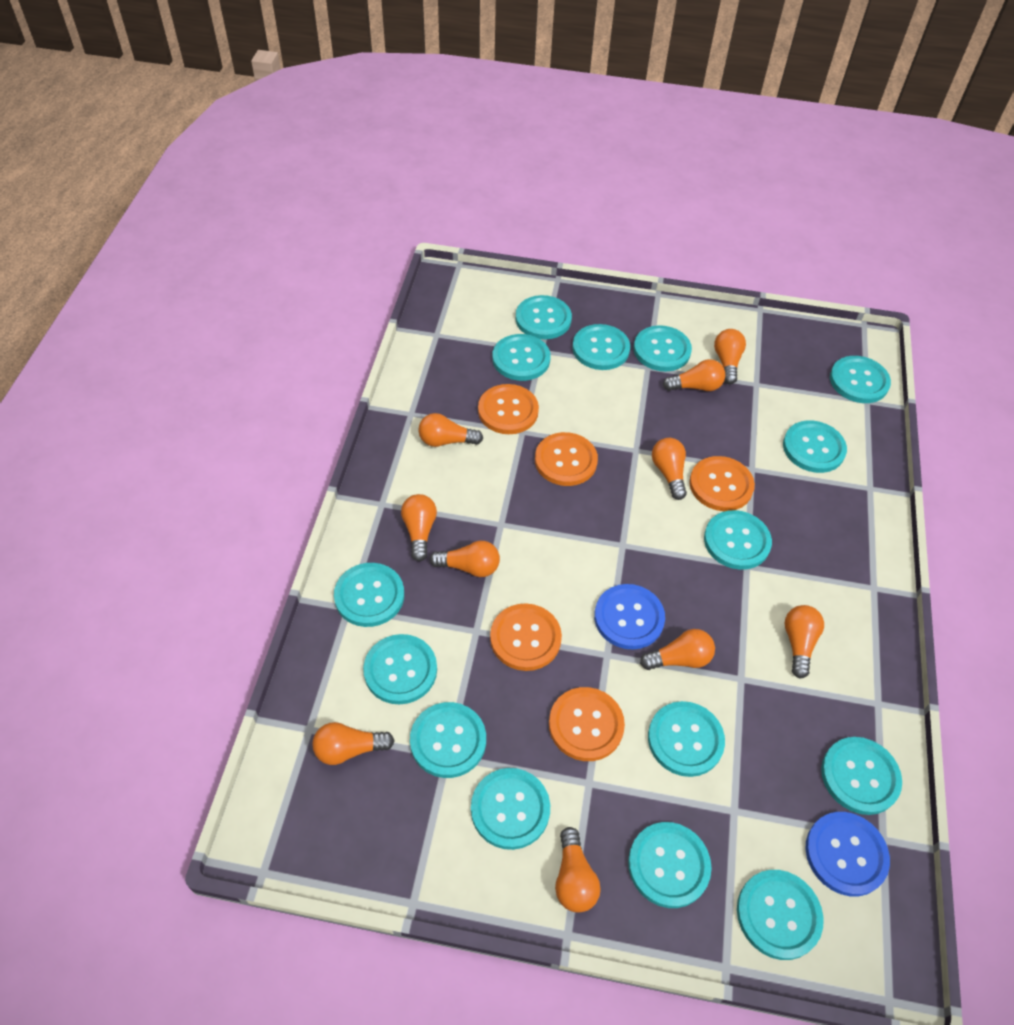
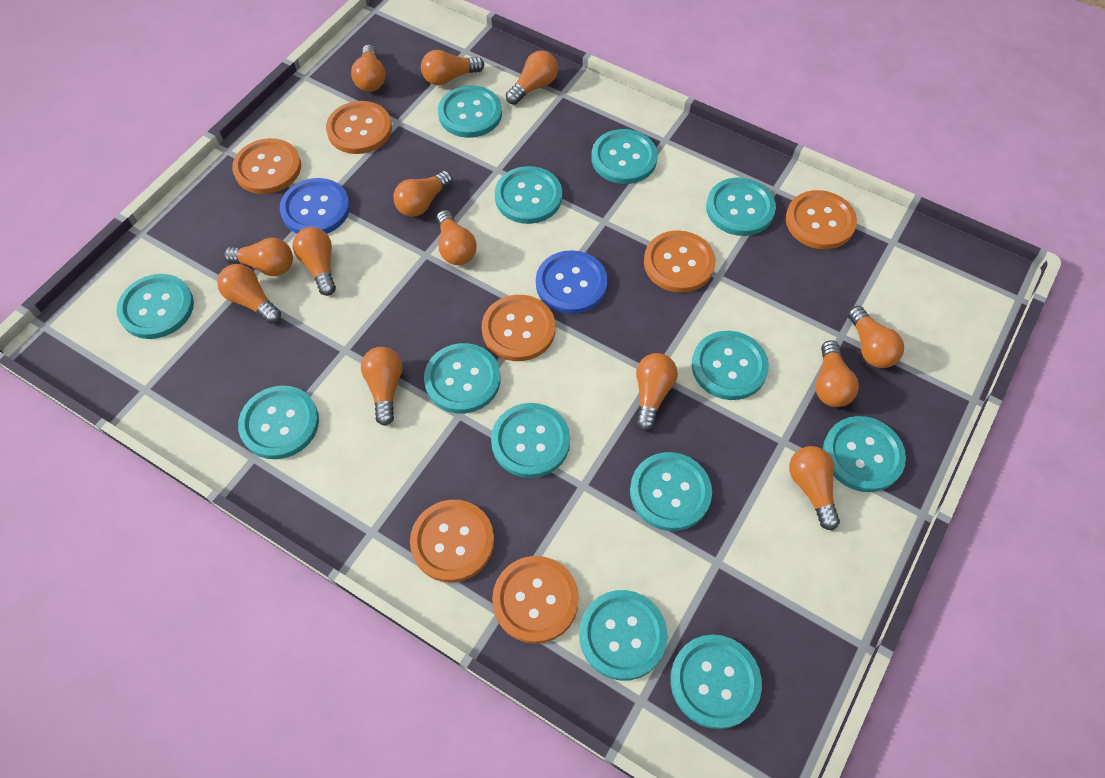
orange button: [478,384,539,434] [490,603,562,671] [535,432,598,486] [549,687,625,761] [689,456,755,511] = 5 -> [232,138,301,194] [326,101,392,154] [410,500,494,583] [482,295,555,361] [492,556,579,644] [644,230,715,293] [786,190,857,249] = 7
orange light bulb: [312,722,395,765] [401,494,437,561] [419,413,483,447] [430,541,500,577] [555,827,601,912] [640,629,715,670] [652,438,687,500] [663,359,725,391] [714,329,746,384] [785,605,824,679] = 10 -> [217,264,281,324] [224,238,293,276] [293,227,336,296] [351,45,386,92] [361,347,403,426] [393,171,453,217] [421,50,484,85] [436,210,477,265] [506,51,558,105] [636,353,678,431] [789,446,840,530] [815,340,859,407] [848,306,904,368] = 13
turquoise button: [334,563,404,627] [363,634,437,705] [410,702,486,778] [471,768,550,850] [492,334,551,381] [516,295,572,339] [572,324,630,370] [628,822,712,908] [634,325,692,371] [648,701,725,777] [704,510,772,570] [737,870,824,960] [783,420,847,473] [821,737,902,815] [830,356,891,403] = 15 -> [116,274,194,339] [238,386,319,459] [424,343,501,414] [438,85,502,138] [491,403,570,478] [495,166,562,224] [579,590,668,681] [591,129,658,184] [630,452,712,531] [670,635,762,729] [692,331,769,400] [706,178,776,236] [823,416,906,492] = 13

